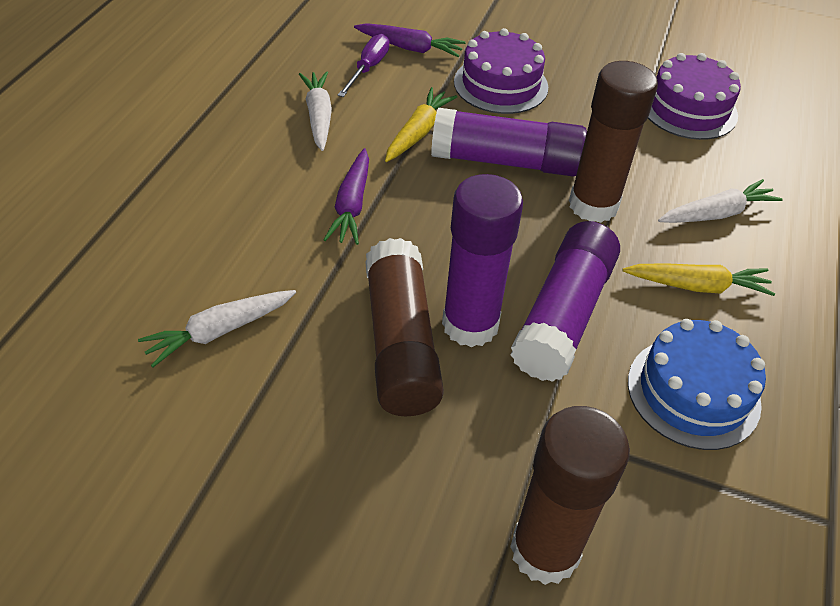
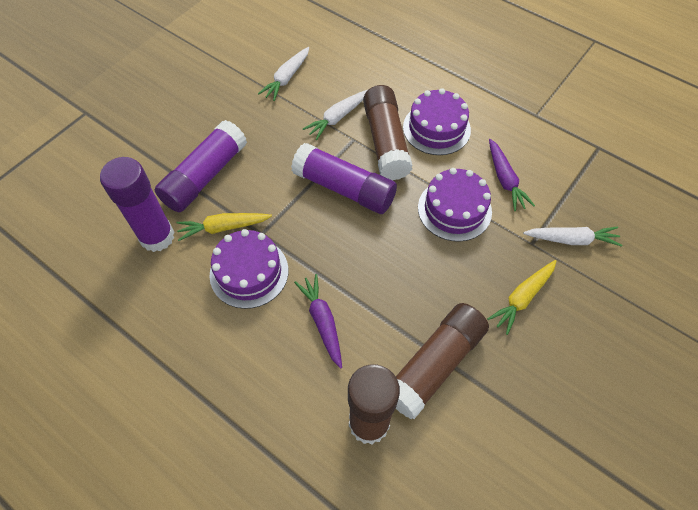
blue cake: [628,319,766,450] = 1 -> none = 0
purple cake: [454,28,548,114] [648,53,741,140] = 2 -> [210,229,288,309] [403,88,471,155] [418,168,492,241] = 3
purple screwdriver: [337,34,390,97] = 1 -> none = 0

